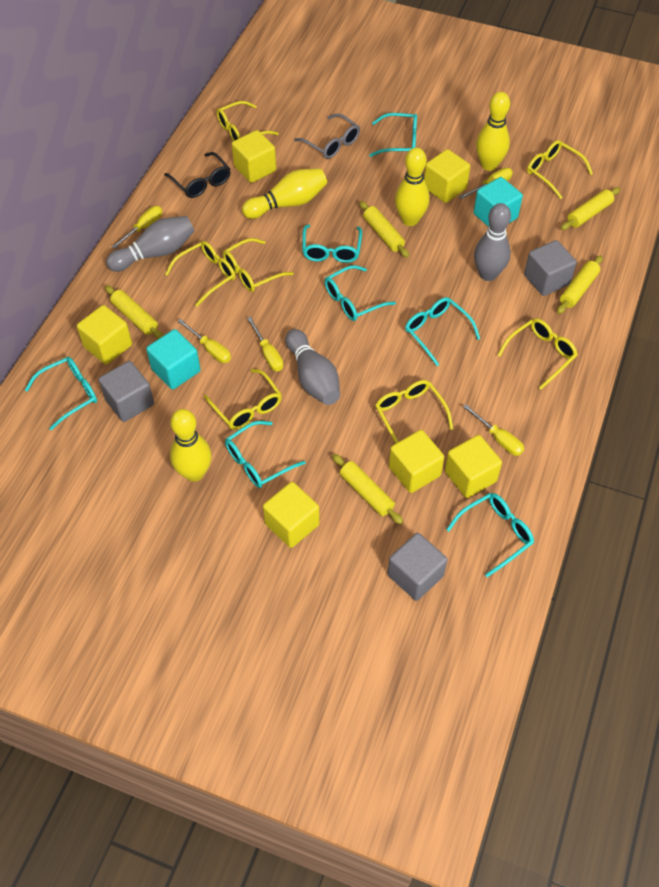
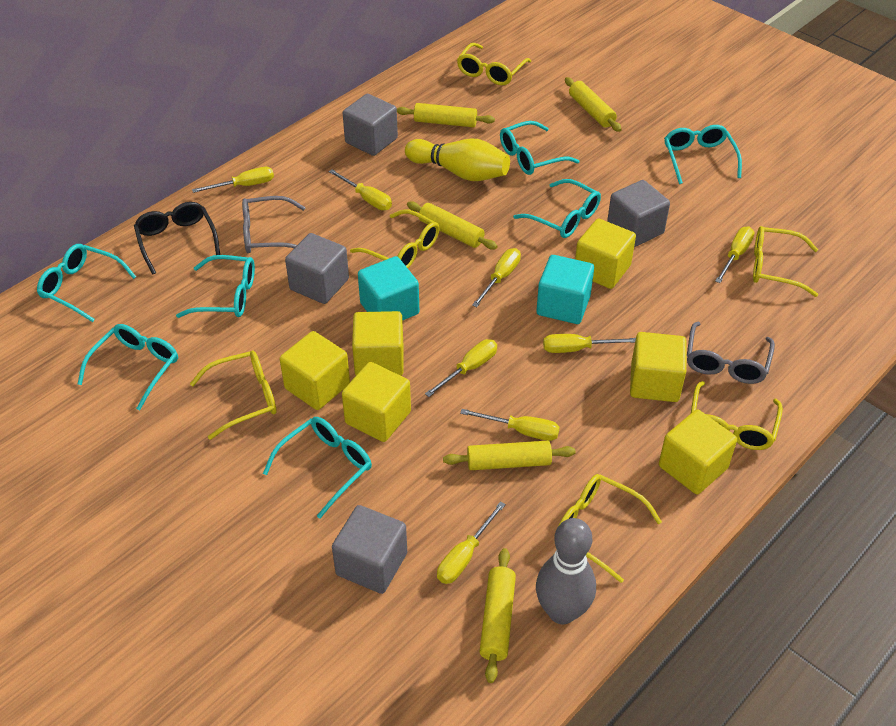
grey bowling pin: [106,216,194,272] [285,329,340,405] [474,203,511,281] = 3 -> [536,518,596,624] = 1
grey cube: [98,361,154,422] [388,533,447,601] [524,240,577,296] = 3 -> [285,233,349,304] [332,505,407,594] [343,94,398,156] [607,180,670,247] = 4
grey glasses: [294,113,360,159] = 1 -> [242,196,305,253] [687,322,775,384] = 2
yellow bowling pin: [170,409,212,482] [242,168,327,219] [395,148,430,226] [476,92,510,171] = 4 -> [405,138,510,181] = 1
yellow glasses: [165,241,236,307] [204,369,282,429] [216,101,279,141] [223,238,294,292] [375,380,453,443] [497,318,578,390] [527,140,593,199] = 7 -> [190,351,277,440] [350,209,439,268] [457,43,531,85] [557,474,662,583] [691,381,783,450] [753,226,818,297] = 6
yellow screwdriver: [112,206,162,249] [178,319,231,363] [247,317,283,371] [459,168,513,199] [463,404,524,456] = 5 -> [192,167,274,193] [329,169,392,210] [425,339,497,397] [437,501,506,584] [460,409,560,441] [472,248,521,307] [543,334,636,353] [715,227,755,283] = 8

